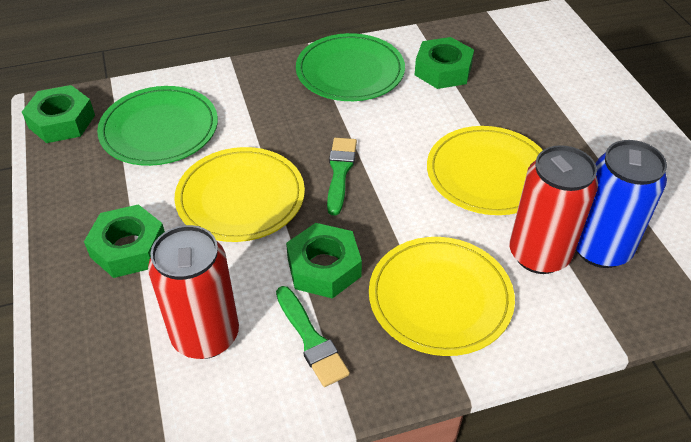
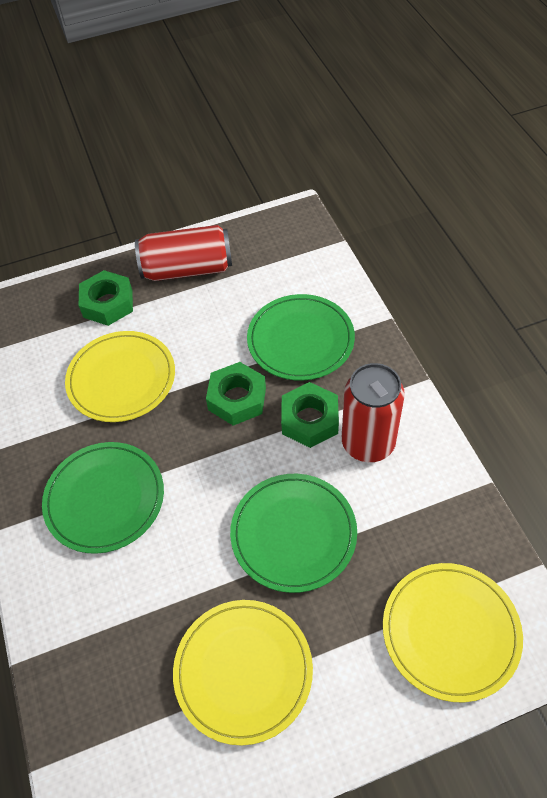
blue can: [576,140,667,268] = 1 -> none = 0
green brush: [276,286,350,387] [327,138,357,216] = 2 -> none = 0
green nut: [22,85,95,143] [84,204,165,278] [286,223,362,299] [415,37,474,89] = 4 -> [79,270,133,326] [206,362,266,426] [281,382,339,448] = 3
green plate: [97,86,218,166] [296,33,405,101] = 2 -> [42,442,164,554] [230,474,357,593] [247,294,355,381] = 3

